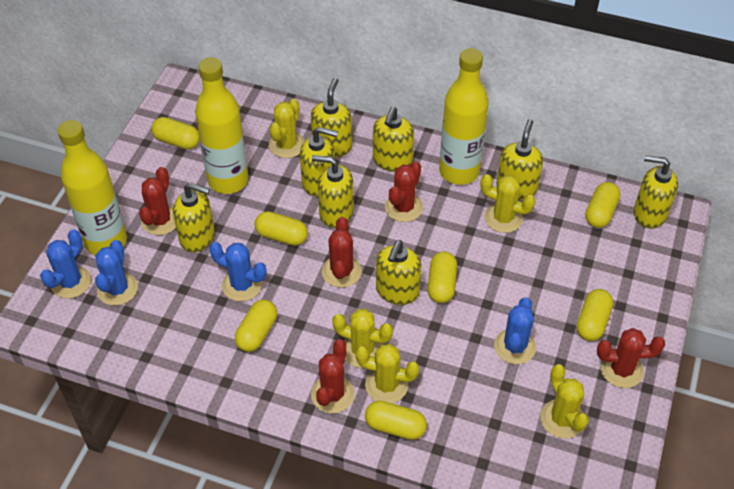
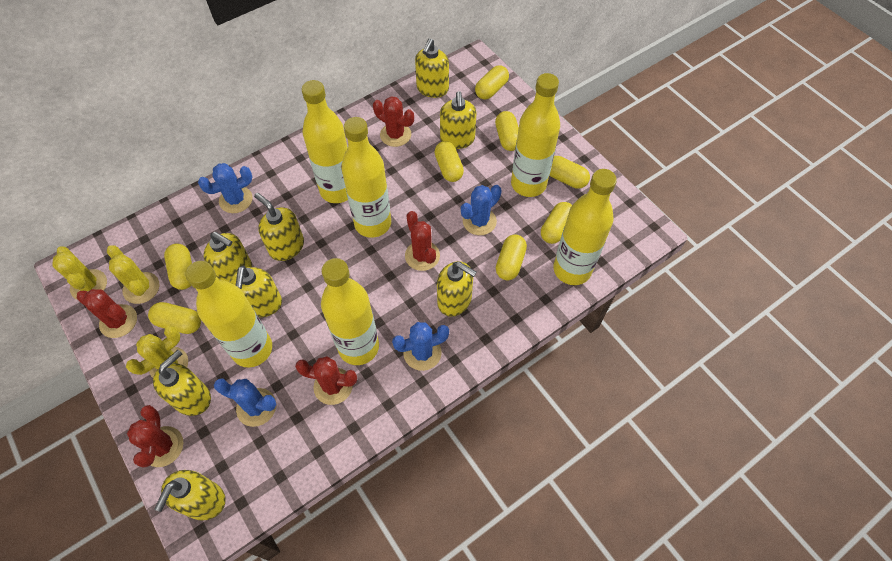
yellow bottle: [58,120,127,255] [195,57,249,194] [439,48,489,185] = 3 -> [185,261,272,367] [302,80,348,203] [321,258,379,365] [341,117,391,238] [511,73,560,197] [553,169,617,285] = 6
yellow cactus: [269,99,305,158] [332,309,393,368] [355,344,420,403] [480,174,536,233] [540,364,589,438] = 5 -> [52,247,107,300] [107,245,159,304] [126,326,188,378] = 3
yellow capsule: [151,117,200,149] [235,300,277,352] [255,211,308,246] [365,401,427,440] [428,251,457,303] [577,289,613,341] [585,182,620,228] = 7 -> [148,302,201,334] [164,244,192,290] [435,141,464,182] [475,65,509,100] [495,111,519,151] [496,234,527,280] [541,202,572,244] [549,156,590,189] = 8

